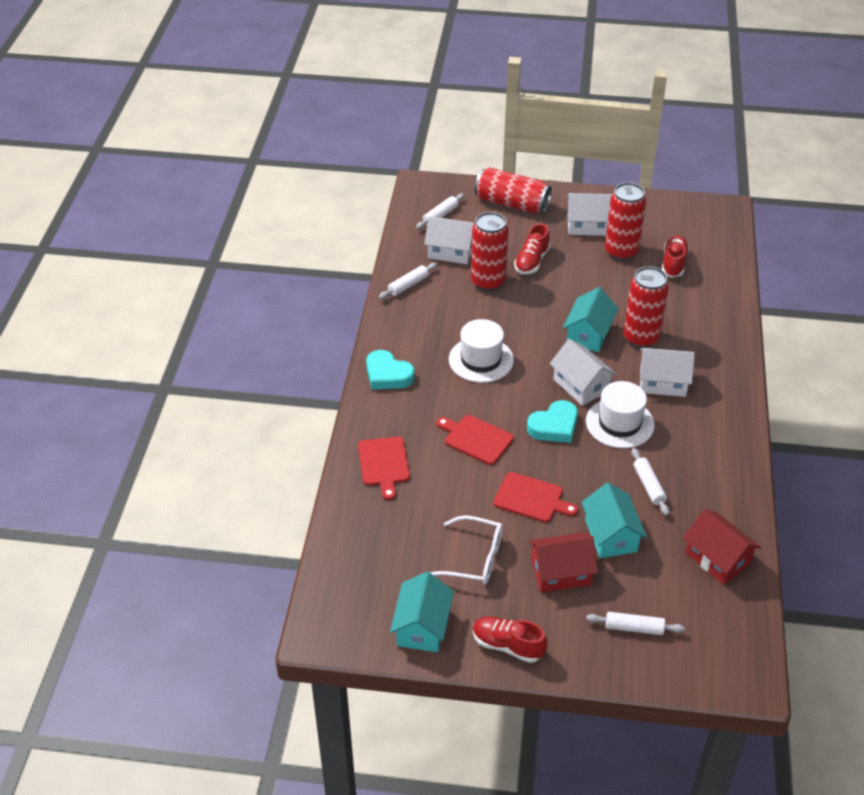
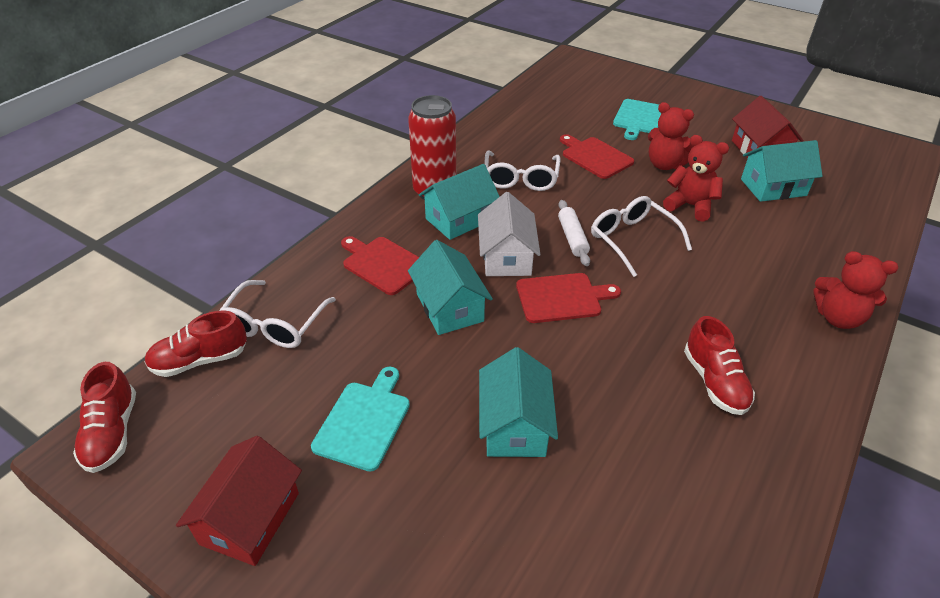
red can: [471,212,509,291] [475,167,552,214] [605,182,646,261] [624,266,669,348] = 4 -> [408,95,456,200] = 1
red teddy bear: none = 0 -> [648,102,694,170] [663,135,729,222] [814,251,898,329] = 3
turquoise cutting board: none = 0 -> [311,367,410,472] [613,99,662,140] = 2
turquoise heart: [366,350,415,389] [527,400,578,443] = 2 -> none = 0
turquoise house: [390,572,454,652] [563,287,619,352] [581,482,647,558] = 3 -> [408,240,493,335] [419,164,500,240] [479,347,558,457] [741,140,823,202] = 4
white glasses: [430,515,503,585] = 1 -> [219,280,336,348] [484,150,560,191] [591,196,692,277] = 3
white hat: [449,319,514,383] [586,381,655,448] = 2 -> none = 0
white house: [424,216,475,264] [550,339,617,406] [567,193,612,236] [640,348,695,397] = 4 -> [478,192,541,276] = 1
white rolling pin: [379,263,437,299] [416,193,465,229] [586,612,685,635] [632,448,669,516] = 4 -> [558,200,590,266] = 1

